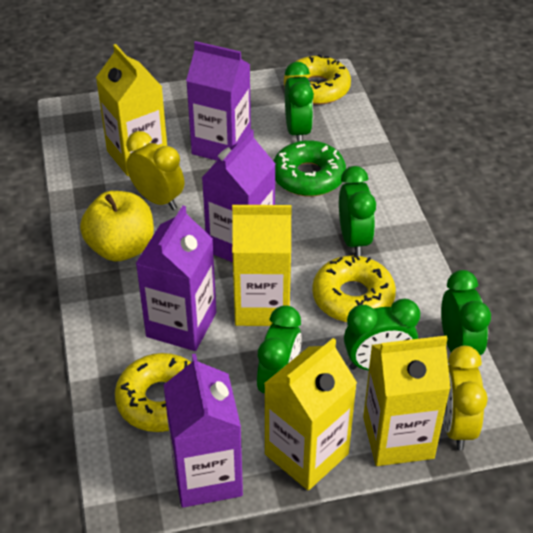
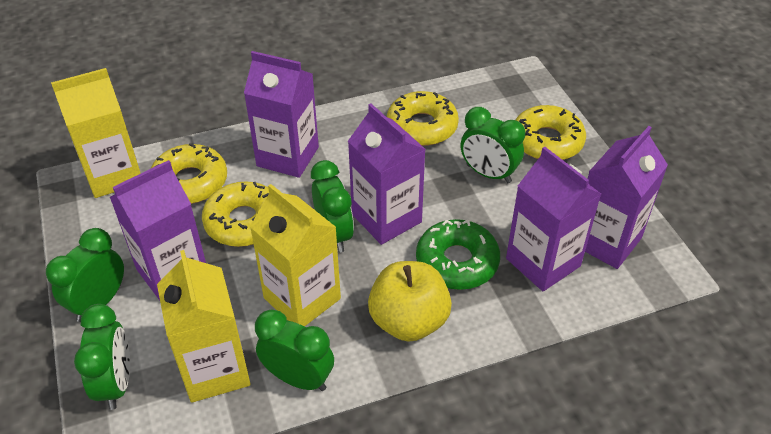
purple carton: [136,205,216,351] [163,354,243,508] [186,41,251,161] [202,129,276,262] = 4 -> [110,160,206,300] [244,51,319,178] [348,104,426,245] [506,147,601,291] [585,126,668,269] = 5
yellow carton: [96,44,167,176] [232,205,292,326] [264,338,357,490] [363,335,451,466] = 4 -> [51,68,141,198] [157,250,250,403] [250,184,341,327] = 3
yellow clock: [126,131,184,210] [443,346,488,450] = 2 -> none = 0
yellow donut: [115,353,191,432] [284,54,351,105] [312,255,396,322] = 3 -> [151,143,227,204] [202,181,269,247] [387,91,459,146] [515,105,586,160] = 4

